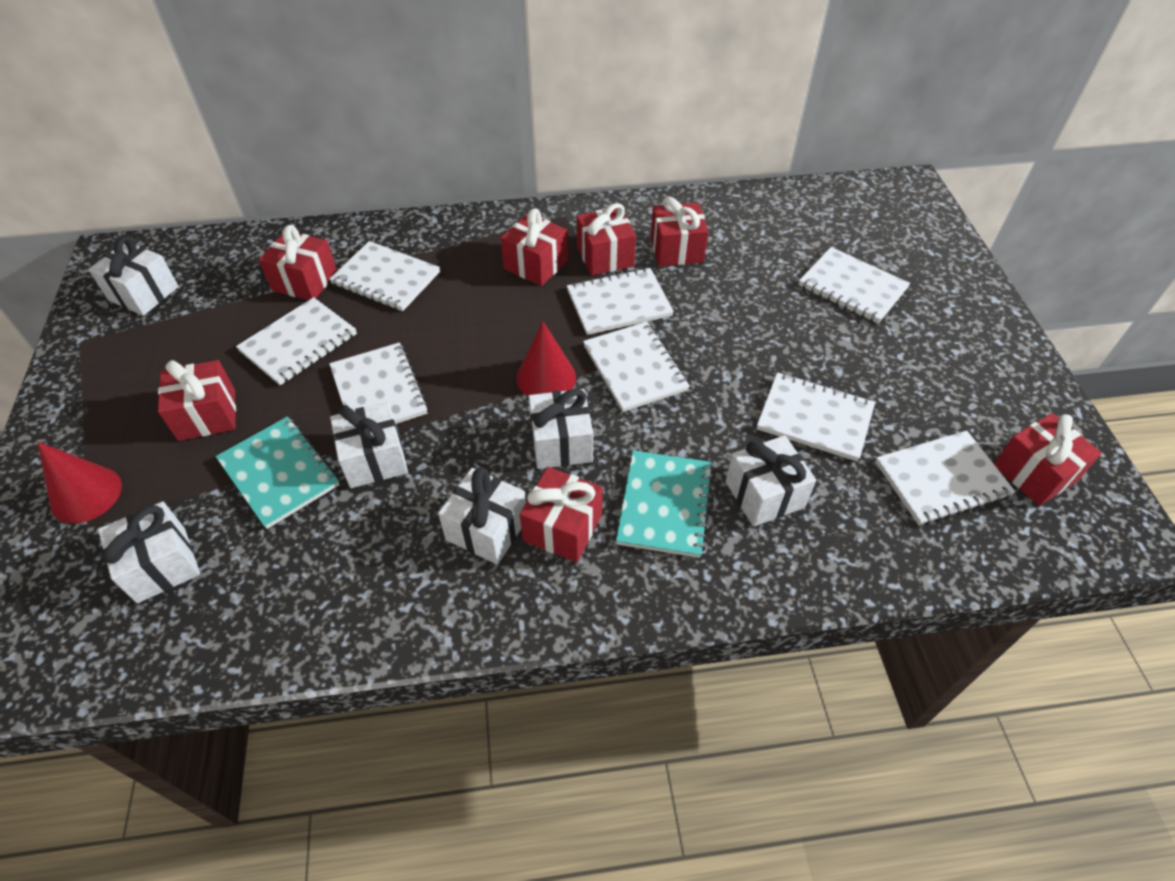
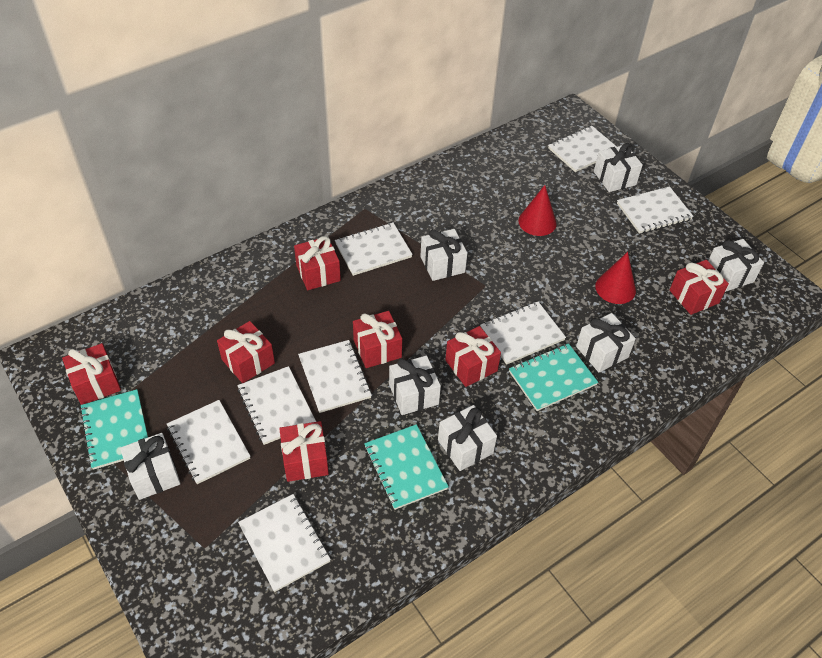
turquoise notebook: [216,416,340,529] [616,450,714,558] = 2 -> [80,389,148,470] [364,424,449,510] [509,343,598,411] = 3
white gift: [88,237,179,316] [98,501,200,603] [330,402,408,488] [438,467,526,565] [528,389,593,469] [726,435,816,527] = 6 -> [120,433,181,500] [389,356,441,415] [420,229,467,281] [438,405,497,471] [576,313,636,373] [594,143,643,192] [708,239,764,292] = 7

